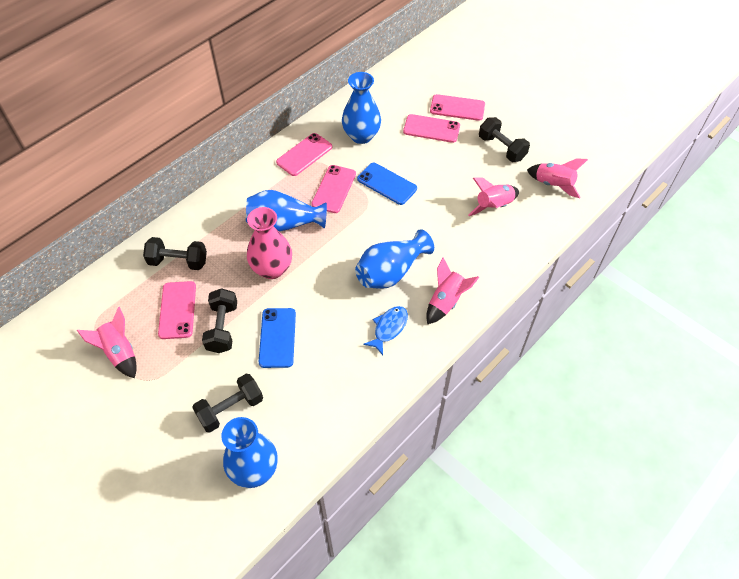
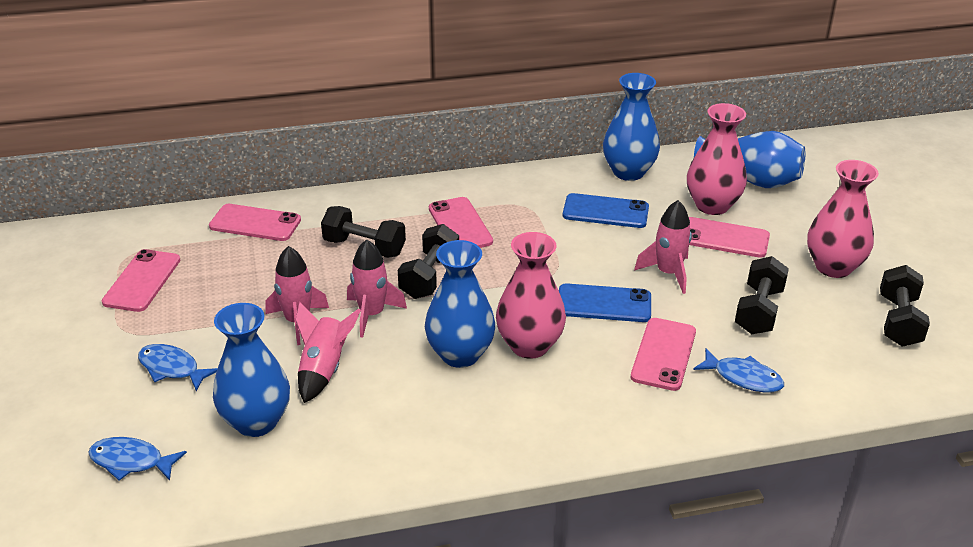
blue fish: [363,306,408,355] = 1 -> [88,437,187,480] [138,344,218,391] [693,348,784,392] = 3
pink vase: [247,207,292,279] = 1 -> [496,232,566,359] [687,103,747,215] [807,160,879,278] = 3

